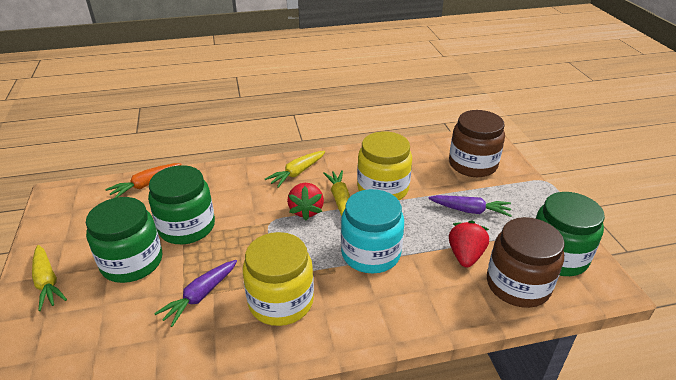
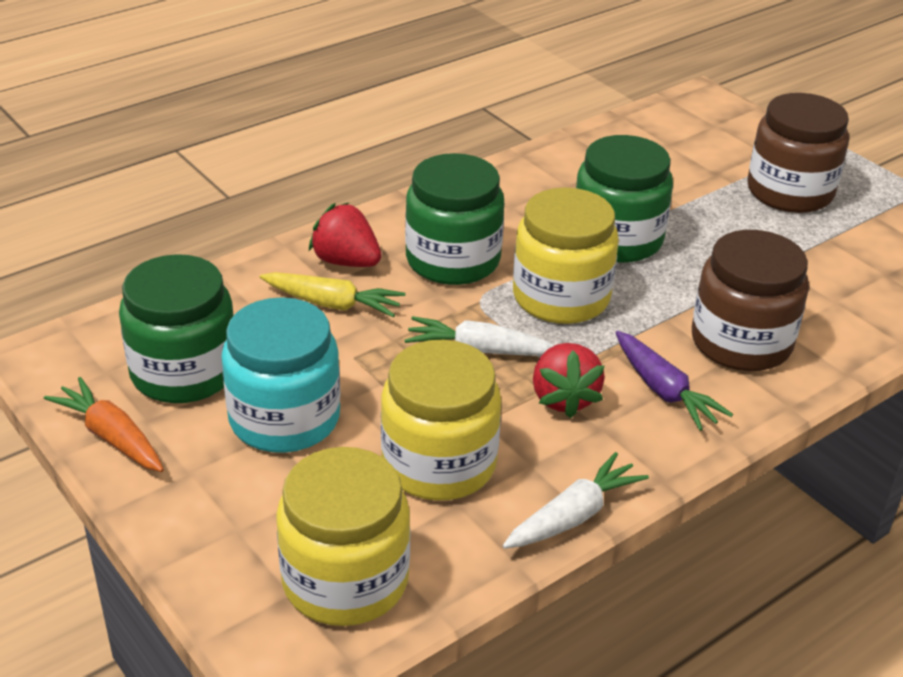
purple carrot: [154,260,237,327] [428,195,512,217] = 2 -> [615,331,733,431] = 1
white carrot: none = 0 -> [405,316,555,356] [503,452,649,549] = 2
yellow carrot: [32,245,67,311] [265,151,325,188] [323,170,350,216] = 3 -> [260,272,405,317] = 1
yellow jar: [243,232,314,326] [357,131,412,200] = 2 -> [276,447,410,626] [381,339,501,500] [513,187,619,324] = 3

